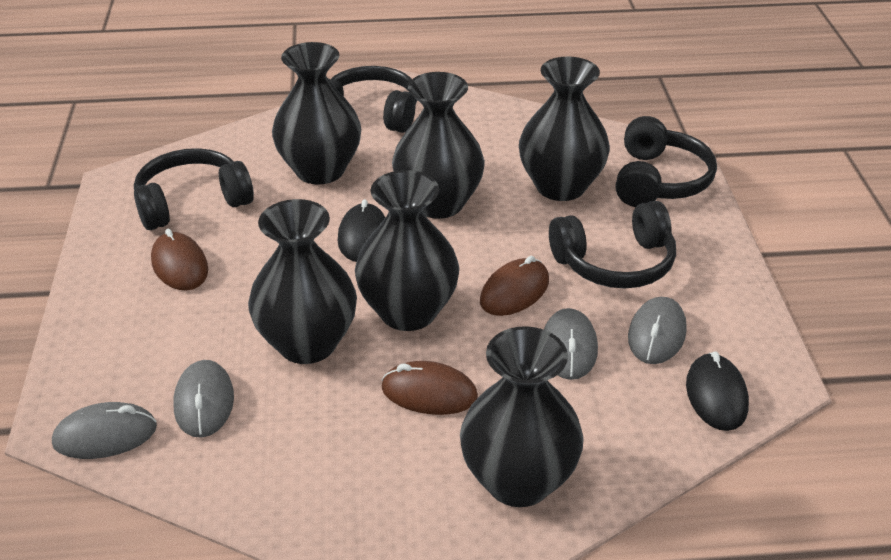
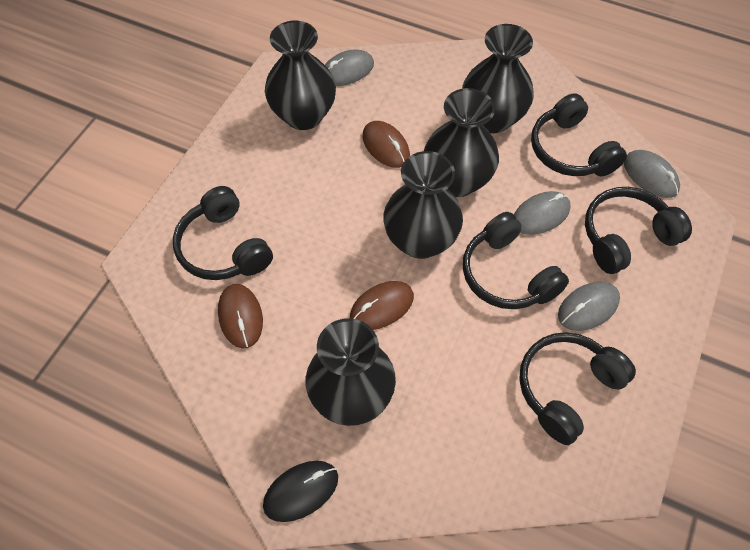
black headphones: [134,148,254,230] [328,66,417,133] [549,201,676,288] [616,116,717,207] = 4 -> [173,186,273,280] [463,212,569,309] [519,332,636,445] [531,93,627,176] [585,187,692,274] = 5
black mouse: [338,199,385,262] [686,351,749,431] = 2 -> [263,461,338,522] = 1
black vase: [248,199,357,364] [272,42,361,184] [355,170,459,331] [392,72,485,219] [460,326,584,507] [519,56,610,201] = 6 -> [265,21,336,130] [306,318,396,426] [383,151,463,259] [424,88,499,197] [462,24,534,133] = 5

